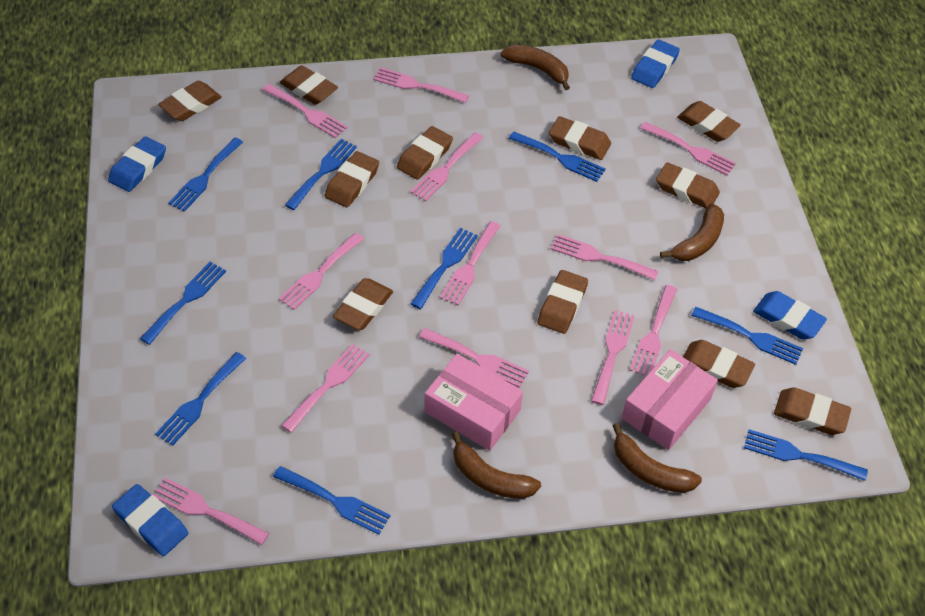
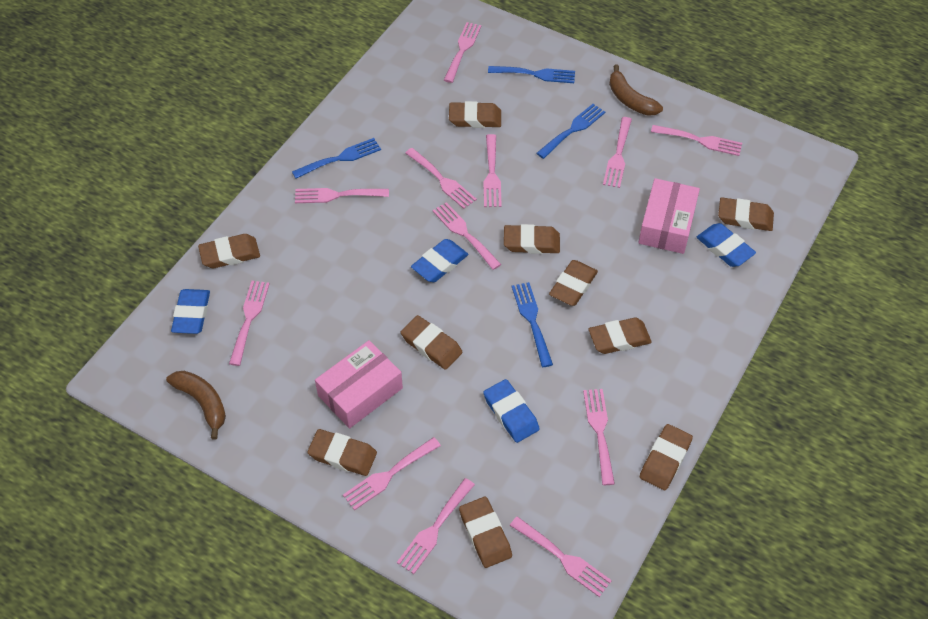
blue fork: [140,262,226,345] [155,352,246,446] [168,137,243,212] [273,466,391,535] [285,139,357,210] [411,228,478,309] [509,131,606,182] [691,307,803,365] [744,429,868,481] = 9 -> [292,138,381,179] [488,66,575,83] [512,282,553,367] [536,104,605,159] = 4
brown banana: [452,432,541,499] [501,44,570,90] [612,423,702,493] [660,203,724,261] = 4 -> [166,371,226,440] [609,65,663,116] = 2
brown eraser: [158,81,222,121] [280,65,338,105] [325,151,379,207] [333,278,393,330] [397,126,453,180] [538,270,588,334] [549,116,611,160] [656,162,720,209] [677,101,741,142] [683,340,755,388] [774,387,851,435] = 11 -> [198,234,260,268] [308,429,377,476] [401,315,462,370] [449,101,501,128] [459,497,512,568] [504,224,560,254] [549,260,598,306] [589,318,652,354] [640,424,693,490] [718,197,774,231] = 10

